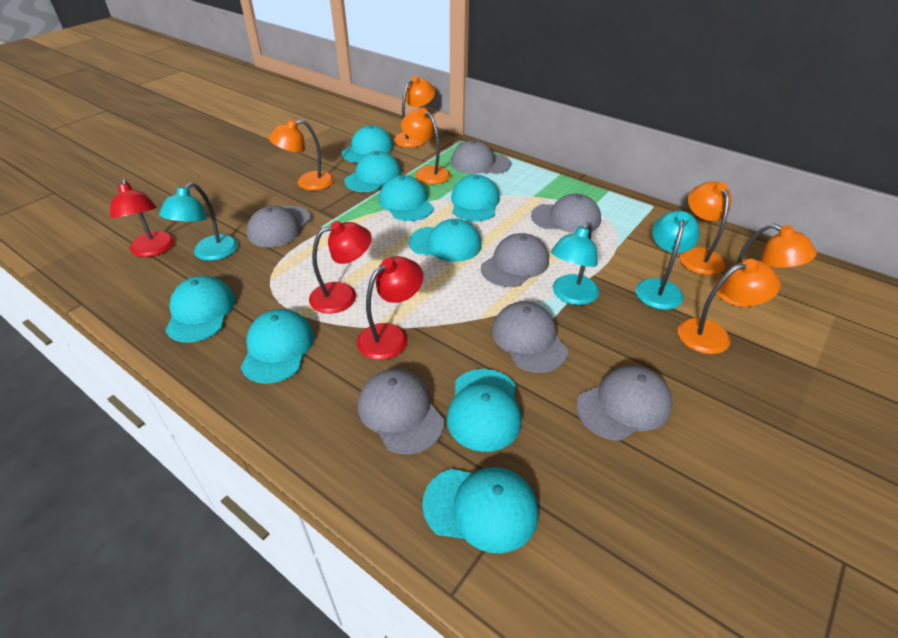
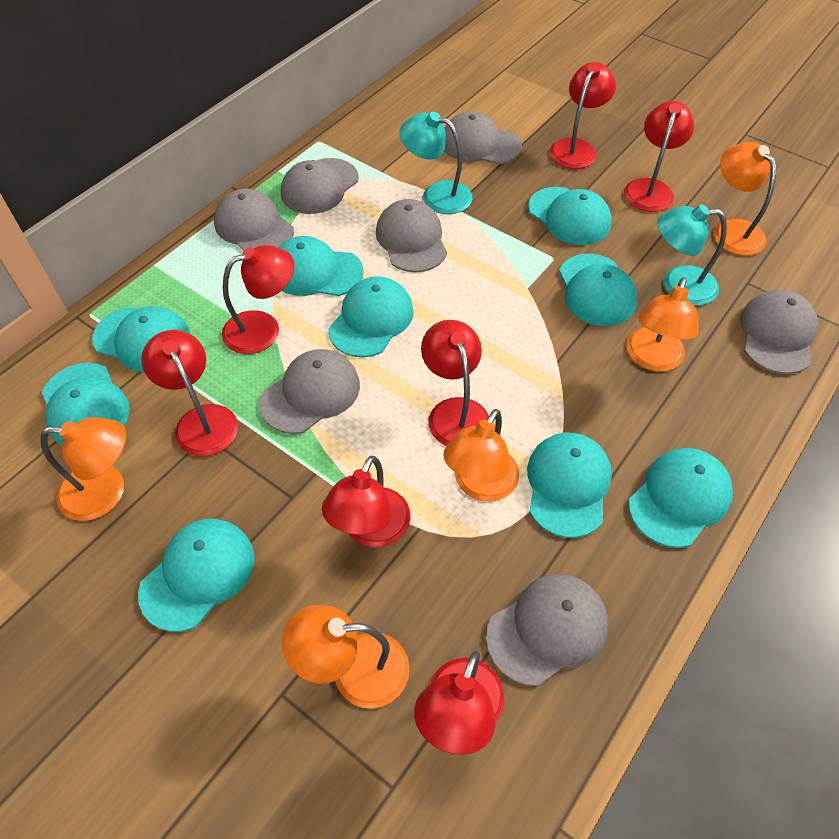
orange lamp: [269,119,334,191] [394,76,435,148] [401,108,451,185] [678,259,780,354] [680,181,732,275] [713,223,817,307] = 6 -> [41,417,126,521] [282,605,409,709] [443,409,519,502] [626,277,699,372] [714,142,776,256] = 5
red lamp: [110,179,175,257] [309,221,372,314] [357,256,423,360] = 3 -> [141,330,238,456] [222,245,294,354] [322,456,411,547] [414,651,504,755] [421,320,489,446] [550,62,616,169] [624,101,694,212] = 7
turquoise lamp: [159,182,238,261] [551,222,599,305] [635,210,700,310] = 3 -> [399,112,473,214] [657,204,727,306] = 2

